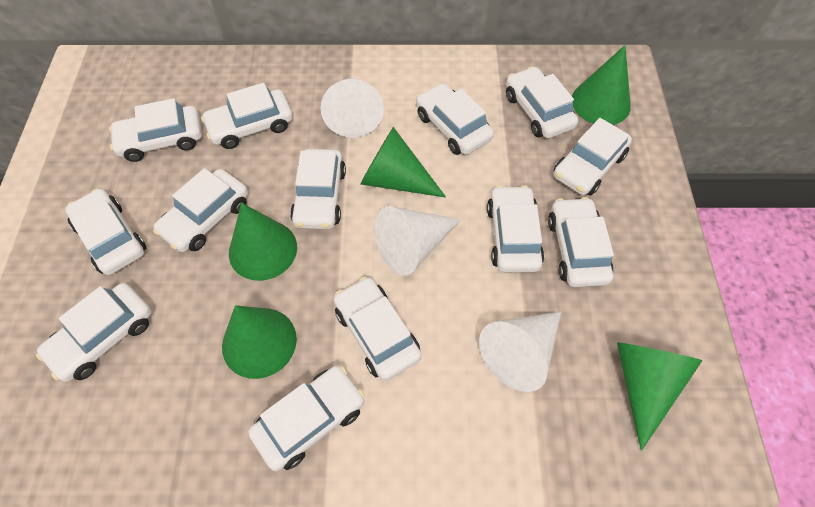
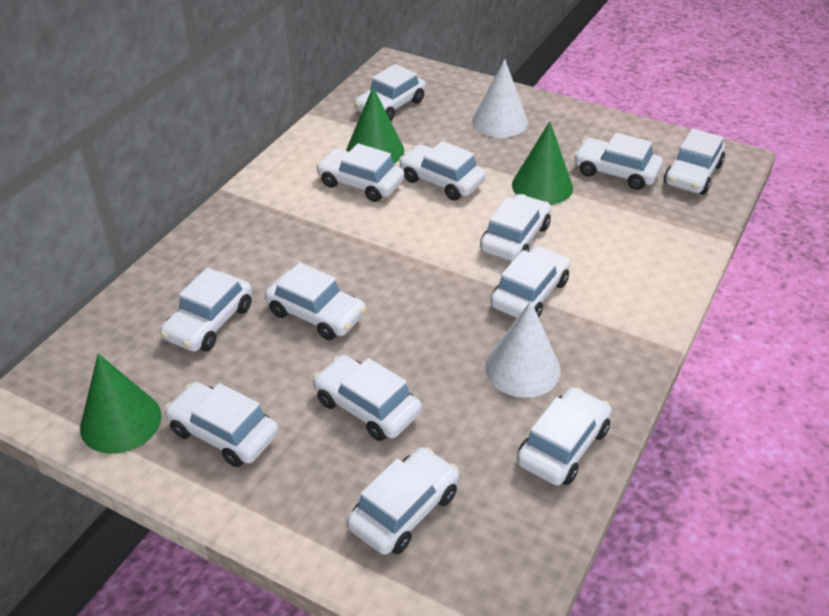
green cone: [222,305,297,379] [229,203,297,281] [360,127,446,197] [572,45,631,125] [617,342,703,451] = 5 -> [80,354,162,454] [346,87,404,163] [512,121,573,205] = 3
white cone: [321,78,384,138] [375,206,461,276] [479,311,561,392] = 3 -> [472,59,528,138] [485,301,561,398] = 2

